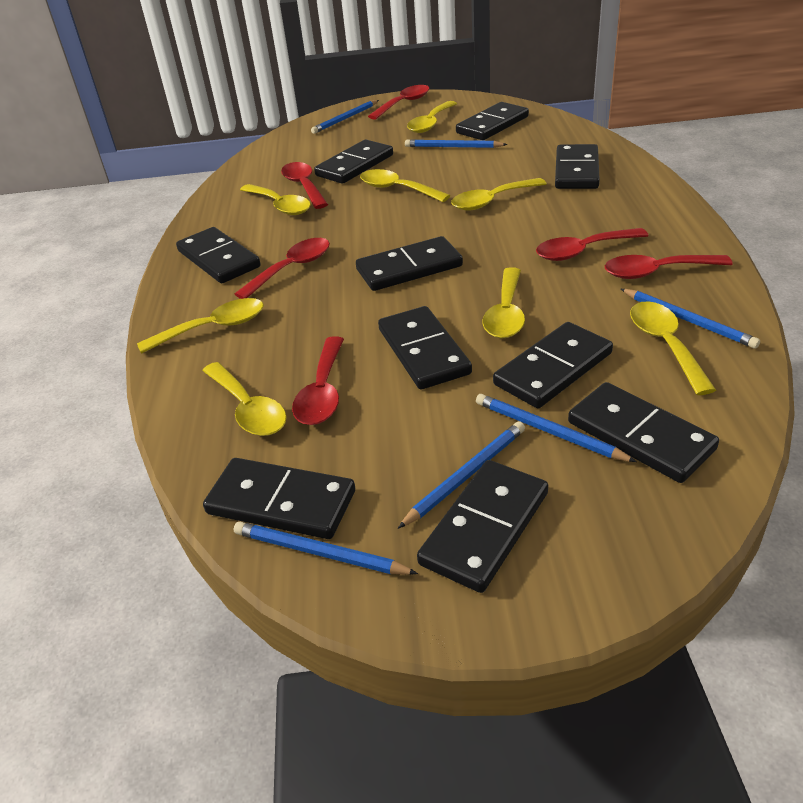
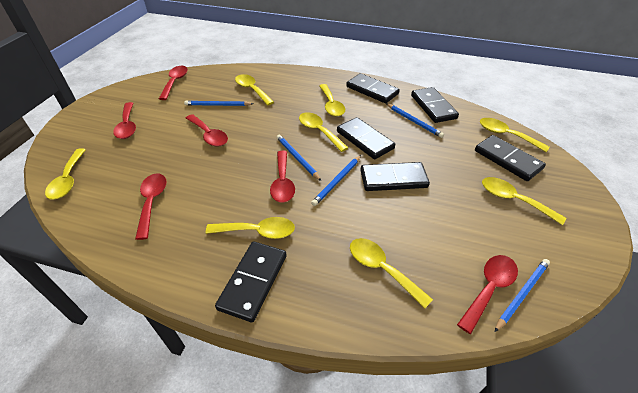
black domino: [176,227,260,283] [203,458,355,539] [314,140,393,184] [356,236,463,291] [378,306,472,389] [417,460,548,593] [456,102,529,140] [493,322,613,408] [555,144,600,189] [568,382,719,483] = 10 -> [215,241,286,322] [337,117,395,159] [346,73,400,103] [361,162,430,191] [411,87,459,123] [475,135,546,181] = 6
blue pencil: [234,522,418,575] [311,100,379,134] [398,421,525,529] [405,139,508,148] [476,394,637,462] [621,289,760,349] = 6 -> [184,100,253,106] [276,135,321,181] [311,155,361,206] [387,104,444,138] [495,259,550,332] = 5

